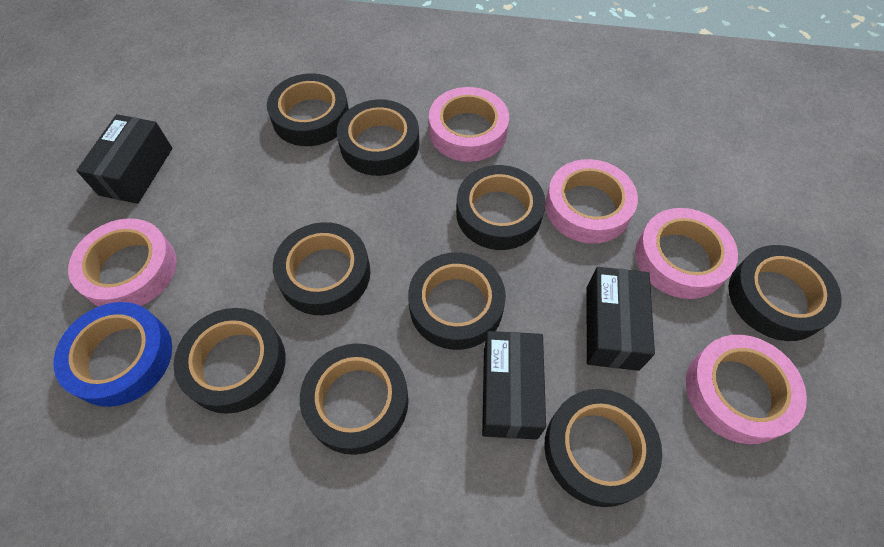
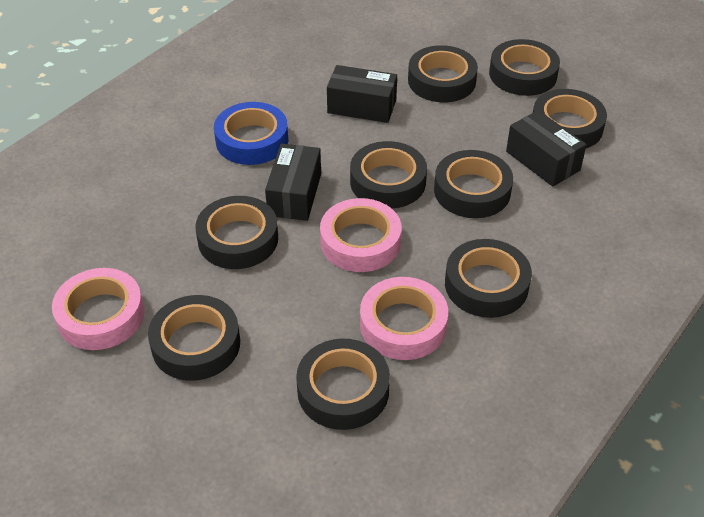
pink tape: [68,218,177,307] [429,87,509,162] [545,159,638,243] [635,208,738,299] [686,335,807,444] = 5 -> [52,268,145,350] [320,198,402,272] [360,277,448,360] = 3

